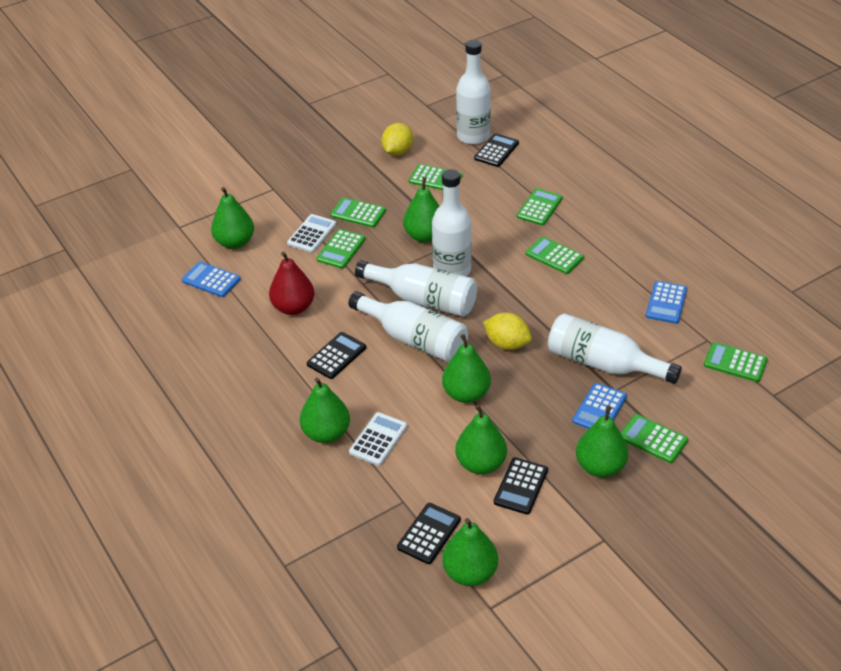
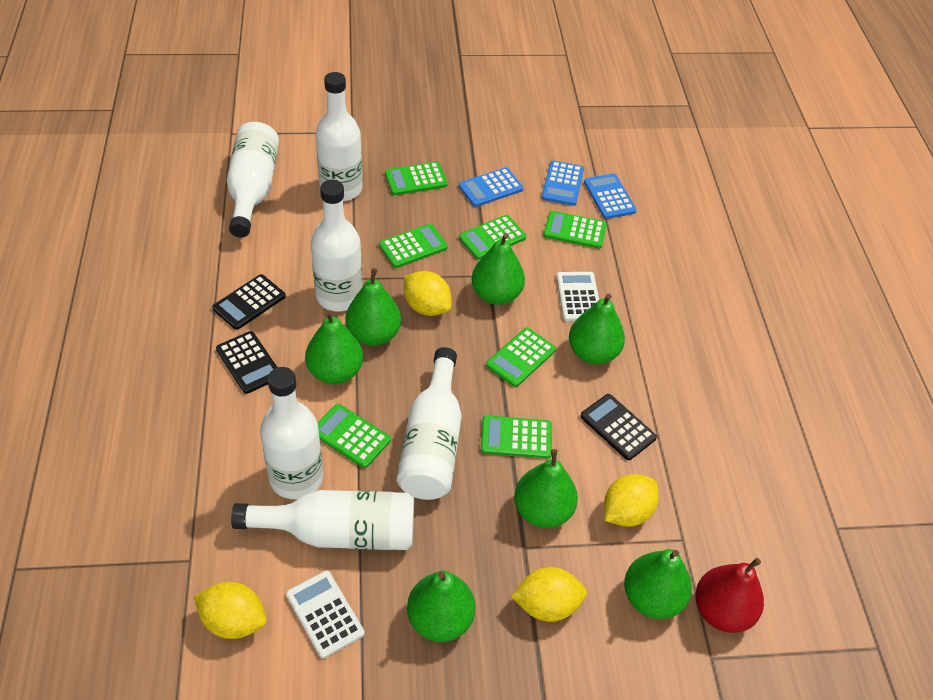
black calculator: [307,332,366,379] [397,503,461,564] [474,133,519,167] [494,457,548,515] = 4 -> [212,274,286,330] [216,331,278,394] [580,394,657,460] = 3
white bottle: [348,291,468,362] [355,260,477,317] [432,169,472,276] [456,40,491,145] [548,313,682,384] = 5 -> [227,122,279,238] [231,490,414,550] [260,367,323,499] [311,180,363,311] [316,72,363,201] [397,347,462,500] = 6
yellow lemon: [381,123,413,156] [483,313,532,350] = 2 -> [194,582,267,639] [404,271,452,316] [511,567,587,622] [604,474,659,527] = 4

